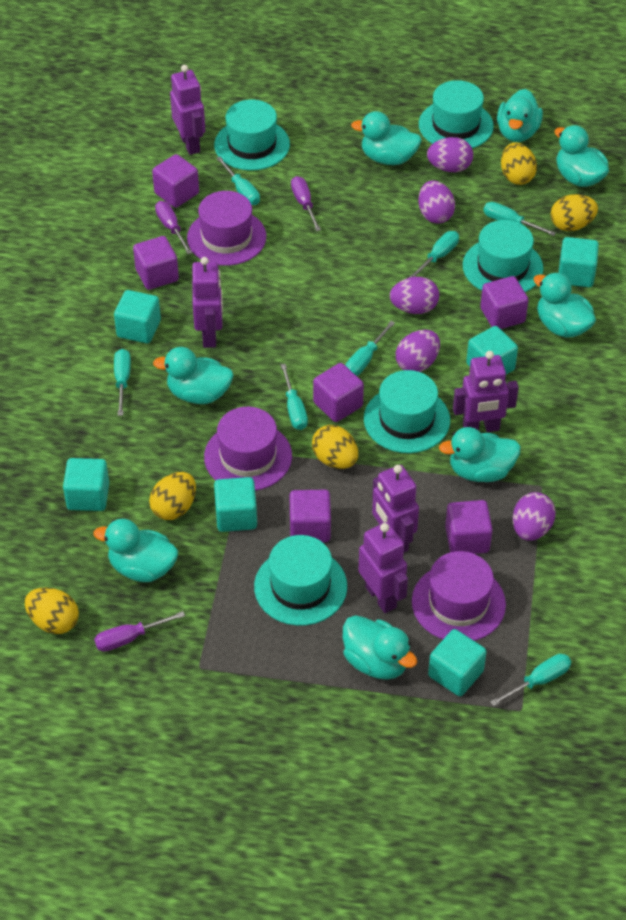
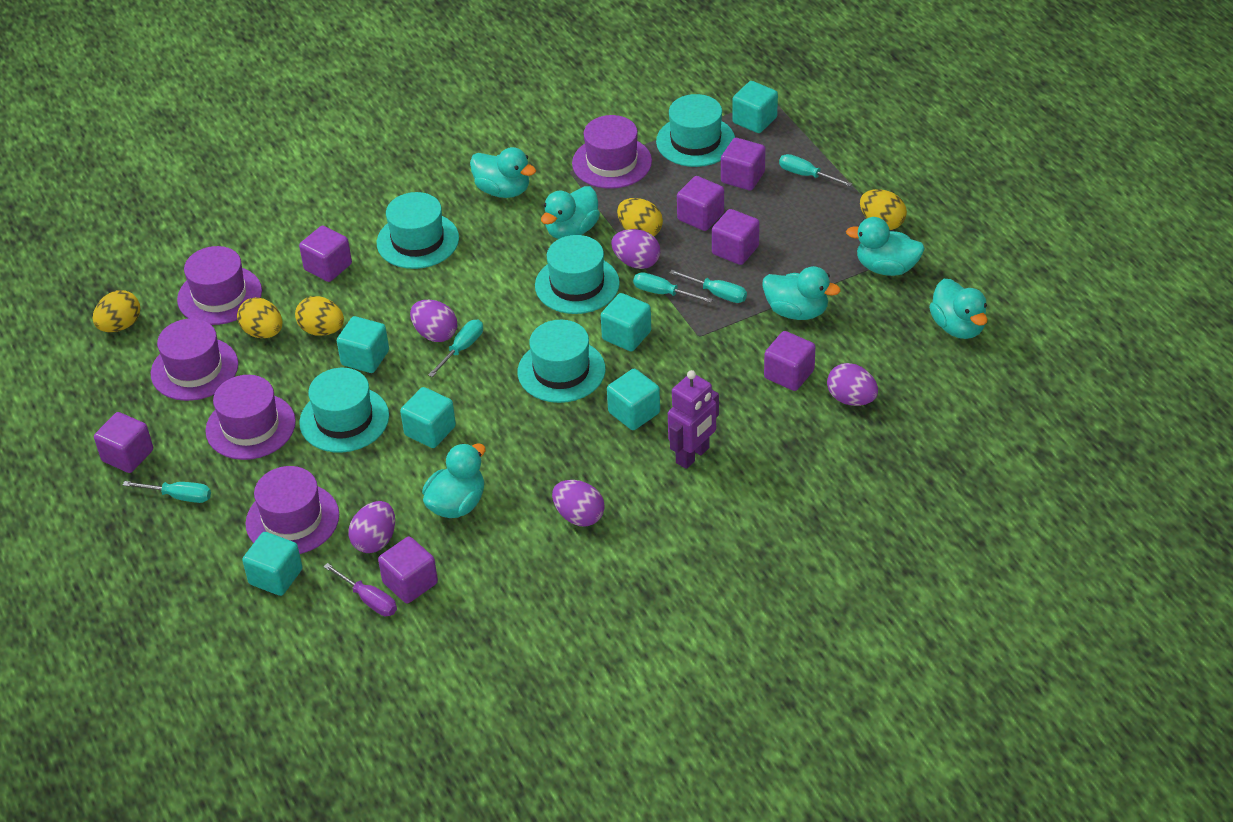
purple cube: [133,236,179,290] [152,154,199,208] [290,490,331,542] [313,363,364,422] [445,500,493,554] [480,276,529,329] = 6 -> [94,412,153,473] [299,226,352,282] [378,537,438,603] [677,176,724,231] [712,209,760,265] [721,138,766,190] [764,331,816,391] = 7
purple hat: [187,191,266,266] [204,407,292,491] [412,551,506,641] = 3 -> [151,318,238,401] [177,246,262,325] [205,375,296,460] [245,466,339,554] [572,115,652,189] = 5
purple robot: [170,65,205,155] [192,257,223,348] [358,522,408,613] [372,465,419,552] [453,351,519,432] = 5 -> [668,370,719,469] = 1
purple screwdriver: [94,611,185,652] [155,201,192,254] [291,176,321,231] = 3 -> [323,563,397,616] = 1
turquoise duck: [94,519,178,582] [153,347,233,404] [343,615,417,680] [351,111,422,165] [439,427,521,482] [497,89,543,142] [533,272,596,338] [555,125,609,187] = 8 -> [422,443,486,518] [470,147,536,198] [541,186,600,239] [762,266,840,320] [846,217,925,276] [929,279,988,339] = 6
turquoise screwdriver: [114,349,131,416] [216,157,260,205] [280,364,308,430] [345,321,395,376] [408,231,459,278] [483,202,556,236] [490,654,571,706] = 7 -> [123,481,211,503] [428,320,483,377] [633,272,713,303] [669,270,747,303] [779,154,853,187] = 5

